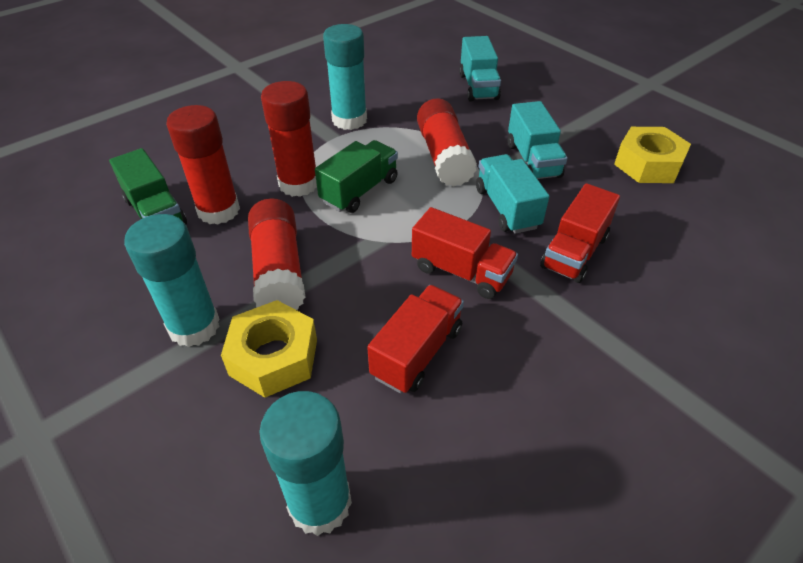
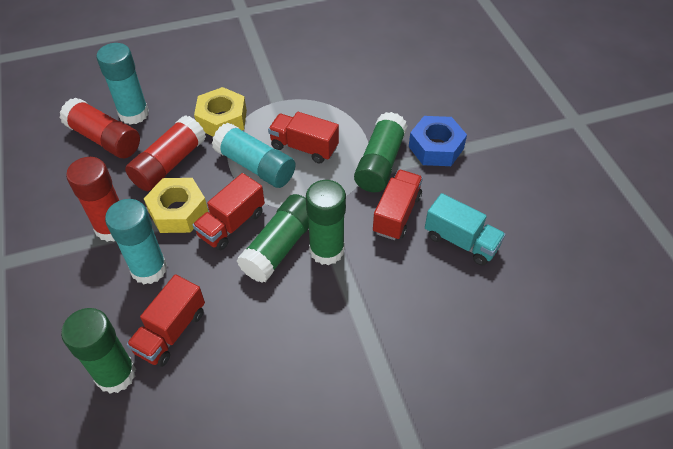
blue nut: none = 0 -> [409,116,467,166] = 1
green glue stick: none = 0 -> [61,308,136,394] [237,194,309,283] [306,180,346,265] [354,112,408,192] = 4
green truck: [109,148,187,224] [315,140,398,213] = 2 -> none = 0
red glue stick: [166,105,240,225] [248,198,305,310] [261,81,317,197] [417,98,477,187] = 4 -> [59,97,140,158] [66,157,119,242] [125,115,206,191] = 3
red truck: [367,285,464,394] [412,207,518,299] [540,183,620,283] = 3 -> [127,274,205,367] [193,173,265,250] [268,112,339,164] [373,170,423,240] = 4
turquoise truck: [459,36,501,102] [476,154,549,234] [508,101,567,179] = 3 -> [425,193,506,266] = 1

